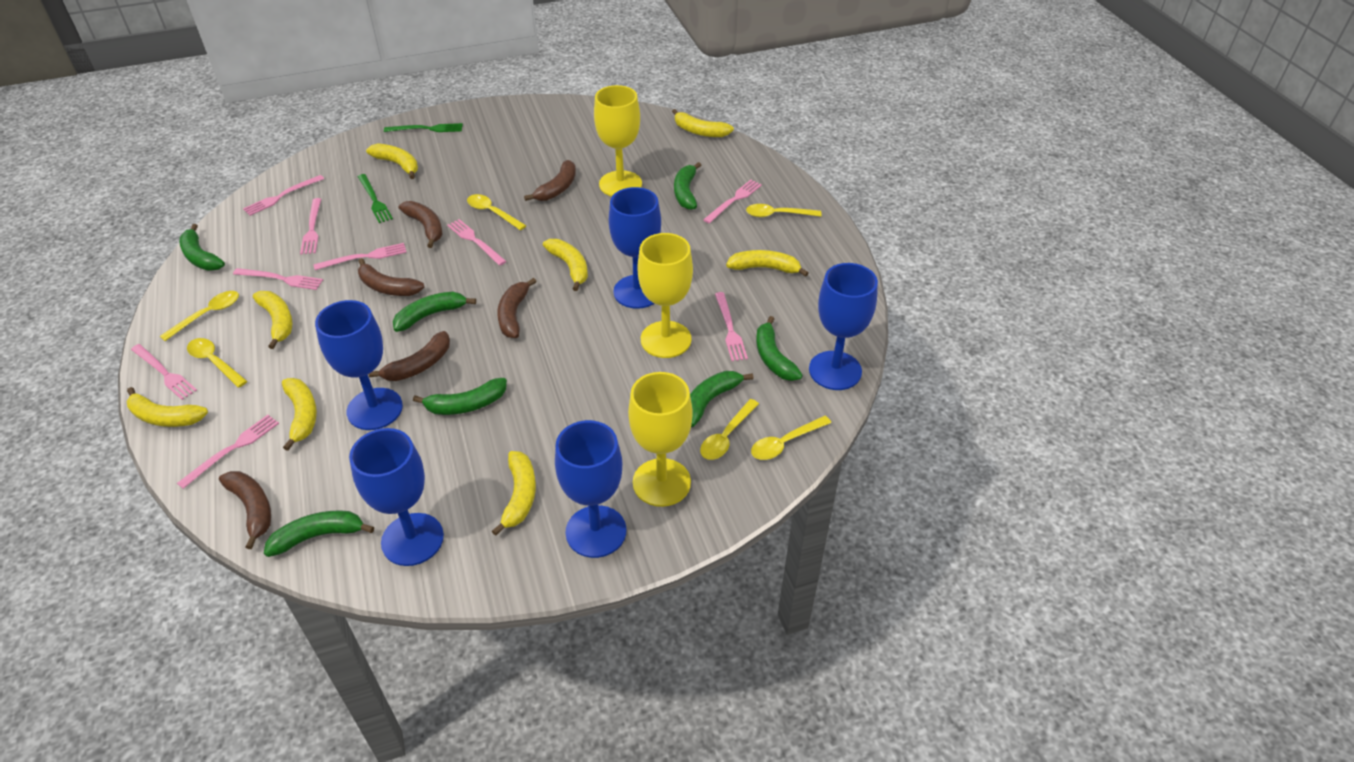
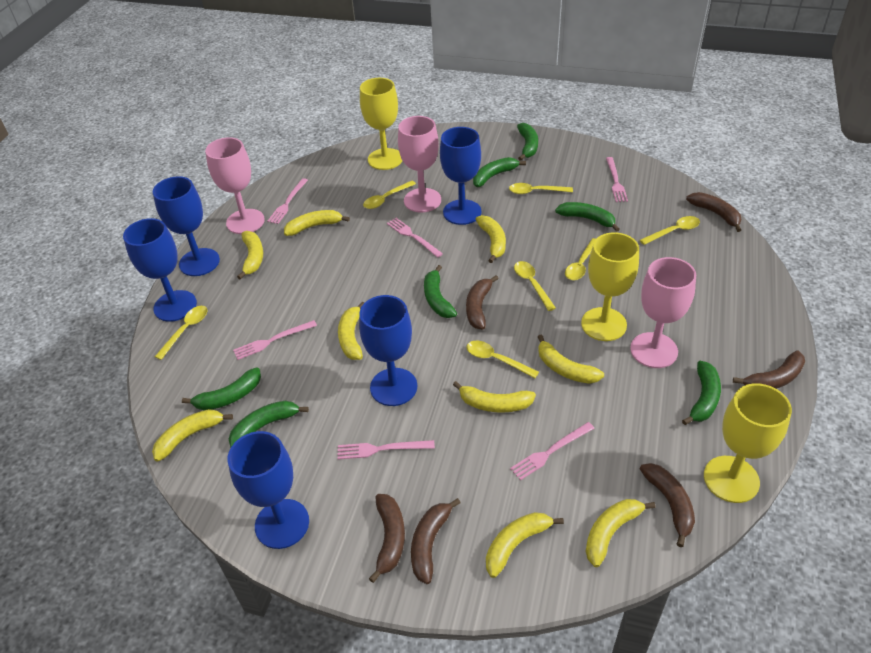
green fork: [358,174,393,223] [384,123,463,132] = 2 -> none = 0
pink fork: [131,344,197,400] [177,415,279,489] [233,268,323,290] [243,175,324,216] [300,198,321,254] [313,243,407,270] [447,219,506,266] [703,180,762,223] [715,292,748,361] = 9 -> [233,320,317,360] [267,178,308,224] [337,440,435,459] [387,218,443,258] [510,422,595,480] [606,157,628,202] = 6
pink goblet: none = 0 -> [205,137,265,234] [398,116,441,212] [630,257,696,368] = 3
yellow banana: [126,387,208,427] [253,291,292,349] [282,378,317,451] [366,143,418,179] [492,451,536,536] [543,239,588,291] [672,109,734,137] [726,250,809,277] = 8 -> [152,409,233,461] [237,231,263,280] [284,210,350,236] [338,301,365,360] [453,381,536,413] [475,215,506,263] [486,512,564,578] [538,335,604,384] [585,499,655,567] = 9
yellow spoon: [160,291,239,341] [187,338,247,388] [467,194,526,230] [700,399,759,460] [746,204,822,217] [751,416,831,460] = 6 -> [155,306,207,360] [363,181,416,209] [466,341,539,378] [509,183,573,194] [514,261,556,311] [565,238,596,280] [640,216,700,245] = 7

